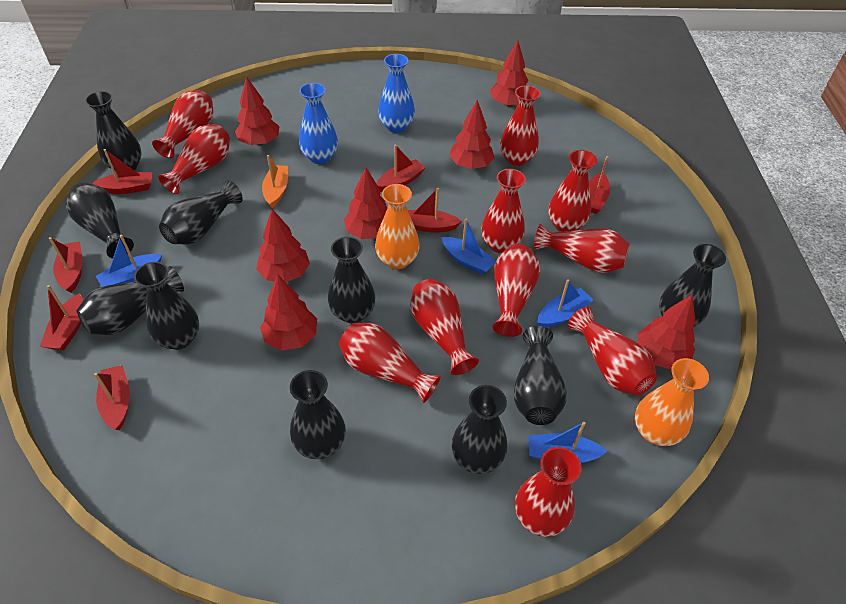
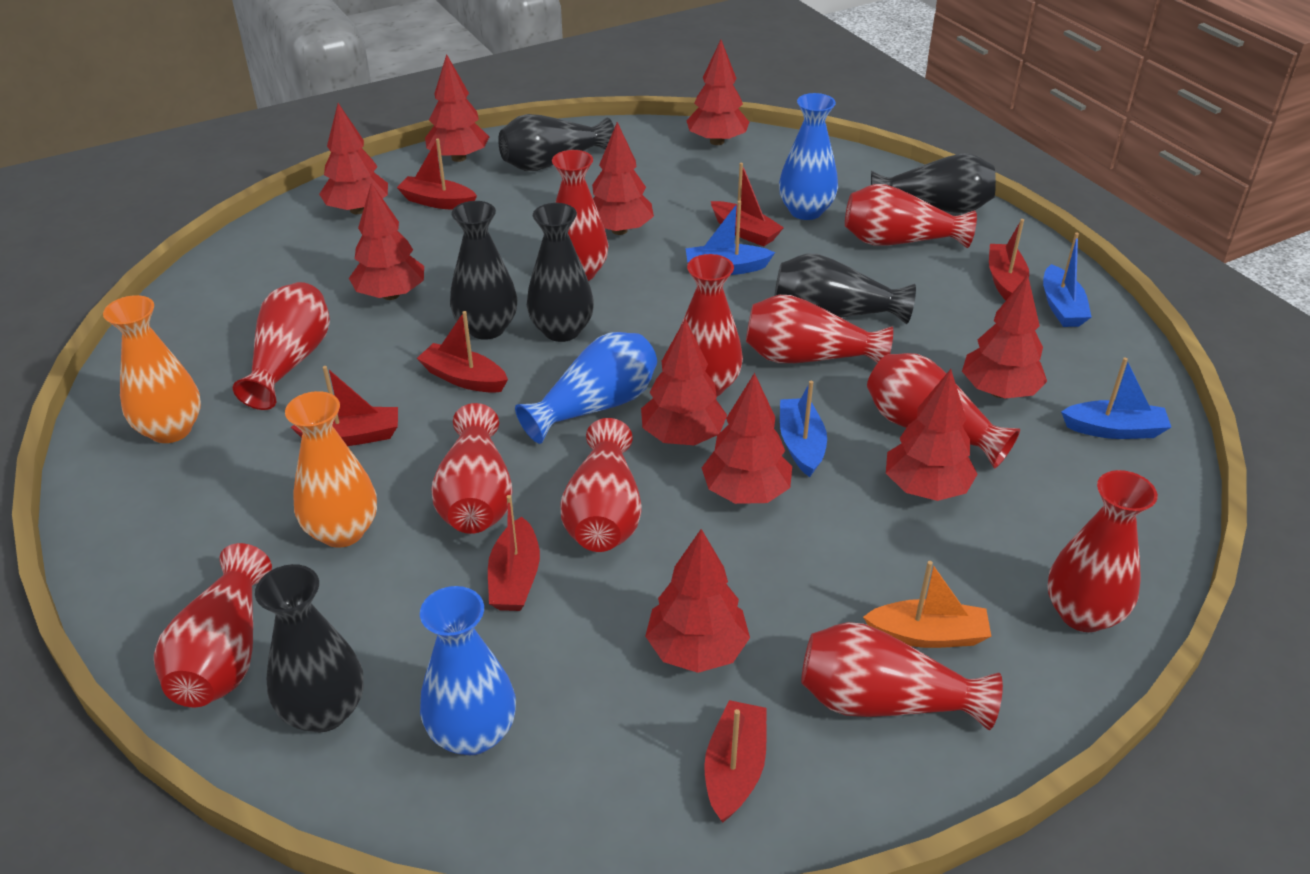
black vase: [66,183,134,258] [76,266,184,335] [85,91,142,170] [134,262,199,350] [159,181,243,245] [290,370,346,459] [328,237,375,323] [452,385,507,474] [513,326,567,425] [659,244,726,327] = 10 -> [255,564,364,732] [450,201,517,340] [498,114,614,171] [527,203,594,342] [775,253,916,324] [871,153,996,213] = 6
blue vase: [299,83,338,164] [378,54,415,133] = 2 -> [420,586,516,755] [515,332,657,444] [779,93,838,220] = 3
red tree: [235,76,280,146] [256,209,310,282] [260,275,317,351] [344,167,387,239] [449,100,495,169] [490,40,528,107] [637,295,696,369] = 7 -> [319,103,388,214] [349,183,424,300] [425,54,489,162] [592,122,654,235] [641,319,727,445] [645,529,750,673] [686,40,749,145] [702,373,792,504] [886,369,978,501] [962,275,1047,398] = 10

